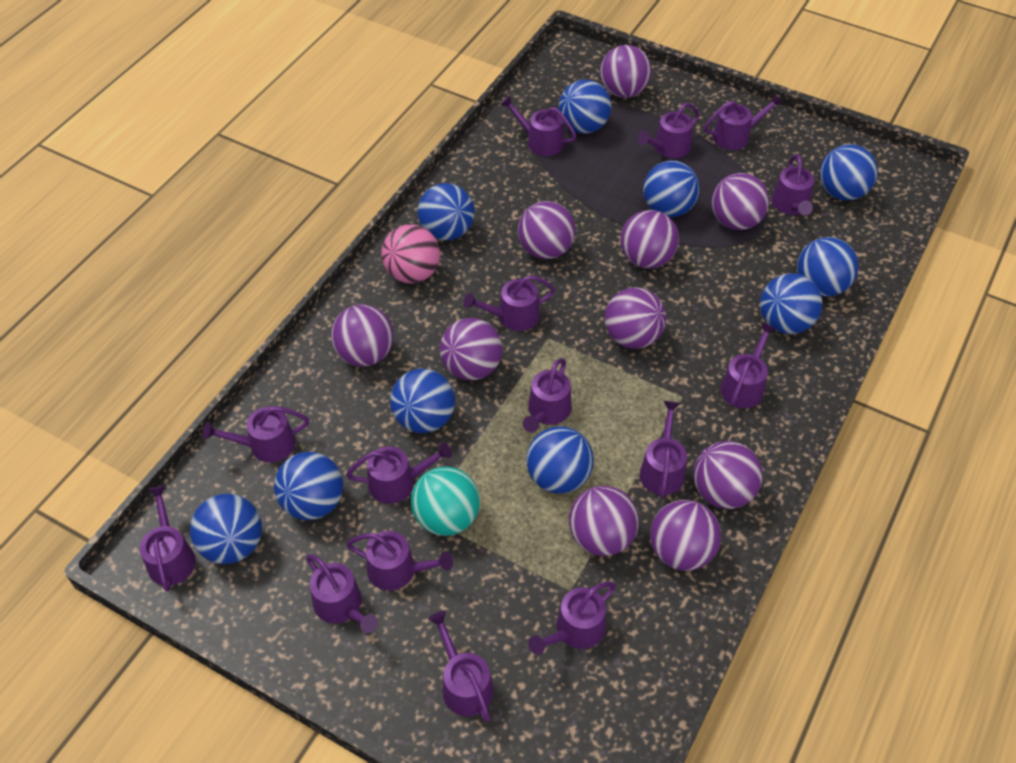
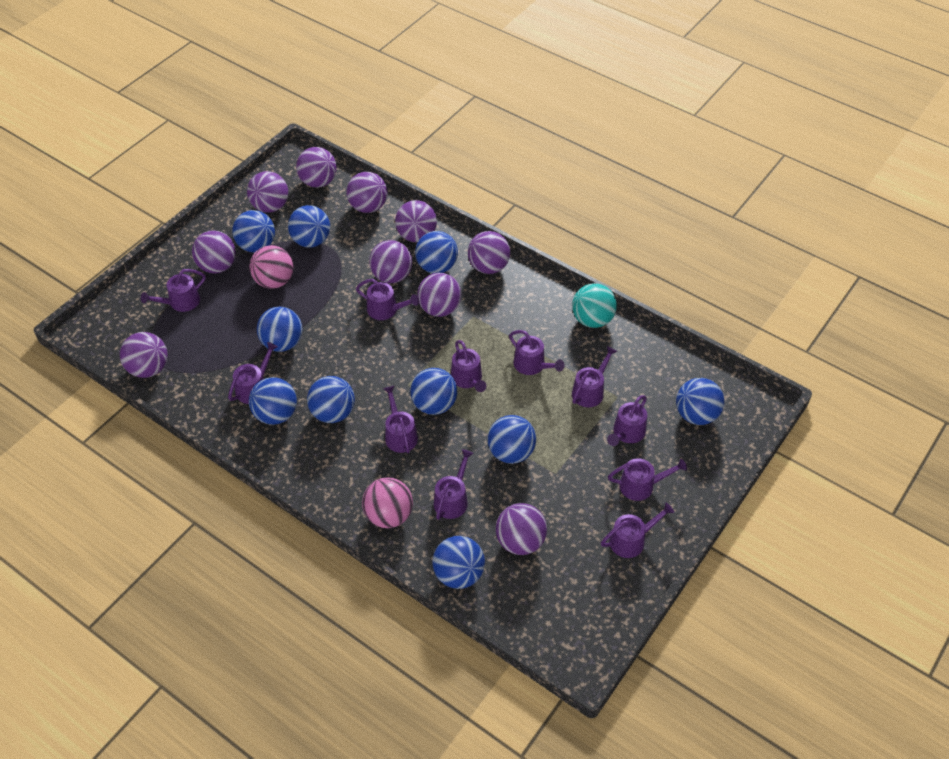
pink ball: [381,225,440,283] = 1 -> [249,245,293,289] [362,477,413,528] = 2
purple watering can: [140,486,196,591] [202,406,309,463] [306,554,378,633] [346,443,452,504] [346,531,453,591] [428,611,494,722] [463,275,555,331] [500,95,577,156] [523,358,572,433] [528,582,616,655] [638,103,700,158] [640,401,687,498] [704,94,783,150] [720,322,776,408] [772,154,814,215] = 15 -> [141,269,206,312] [228,342,278,404] [356,279,419,320] [383,386,418,453] [434,449,474,520] [451,340,486,392] [509,330,565,375] [572,346,618,407] [601,503,674,558] [607,395,647,446] [608,458,687,501] = 11

